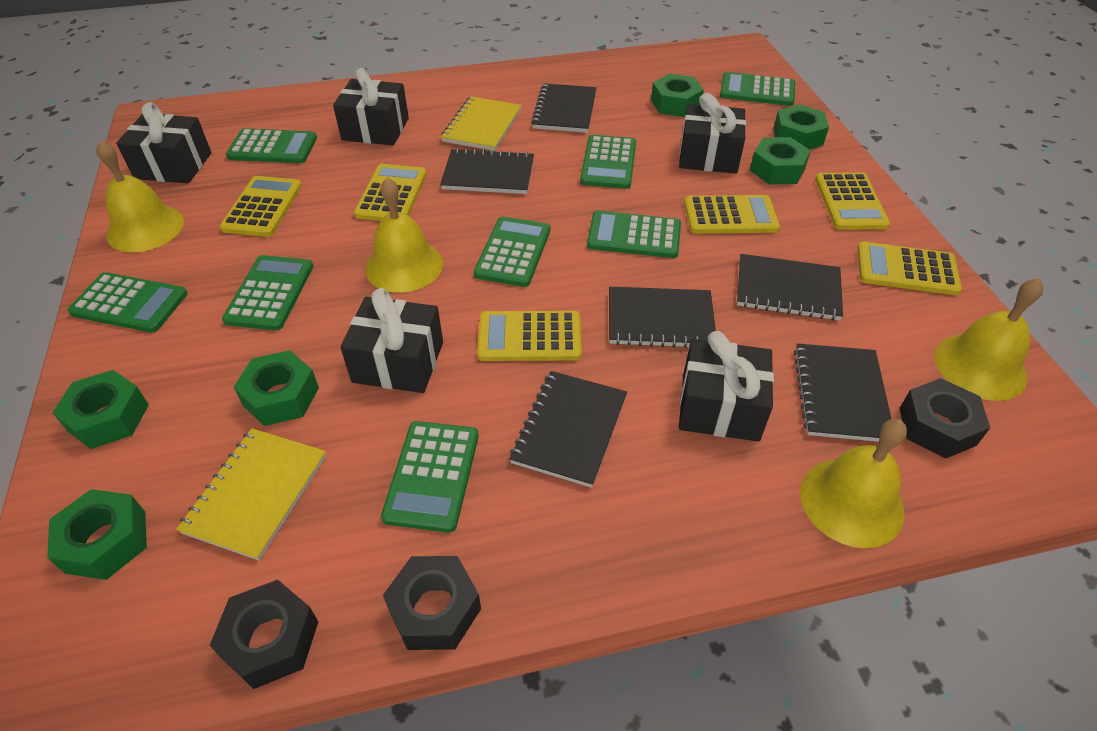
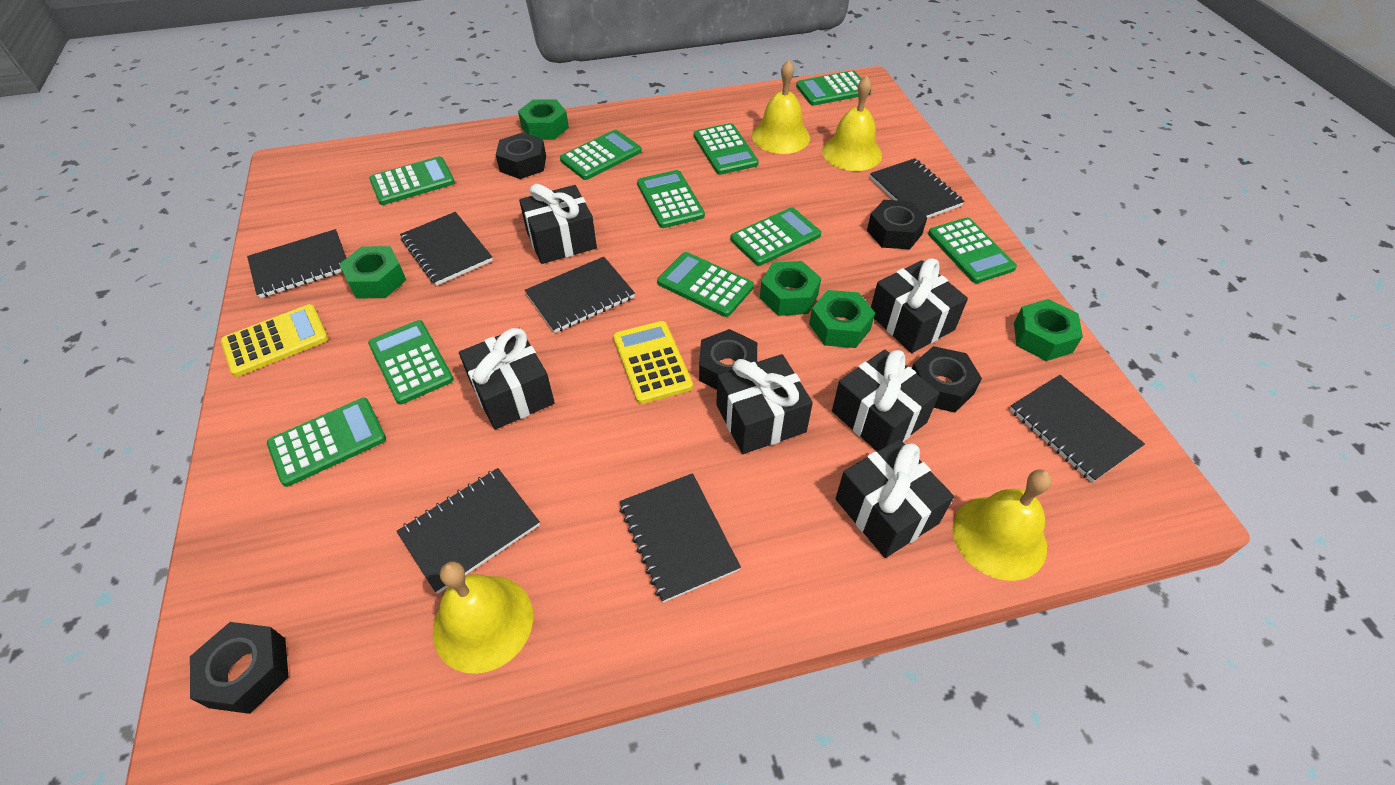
black gift: [116,102,211,183] [333,68,409,145] [340,288,443,393] [679,93,746,174] [679,331,774,442] = 5 -> [459,328,555,430] [519,184,597,264] [716,354,813,454] [832,350,940,451] [835,439,954,558] [871,258,968,353] = 6
black notebook: [440,148,534,194] [510,371,627,488] [531,83,596,133] [609,287,716,348] [737,254,843,320] [794,344,891,442] = 6 -> [247,229,346,298] [397,468,540,594] [400,212,493,286] [525,257,635,333] [619,473,741,603] [870,158,964,218] [1010,375,1145,483] = 7
black nut: [209,580,319,689] [383,556,481,650] [899,378,990,458] = 3 -> [190,622,289,714] [496,132,546,179] [699,329,757,390] [867,200,927,249] [912,346,982,412] = 5
green calculator: [68,272,188,333] [222,255,313,330] [226,128,317,163] [381,421,479,533] [474,216,550,287] [580,135,636,189] [587,211,681,258] [720,72,795,106] = 8 -> [267,398,386,487] [368,320,454,404] [369,156,455,205] [560,130,642,180] [637,170,705,228] [657,252,754,317] [694,123,759,175] [730,207,821,266] [796,71,871,106] [928,217,1017,283] = 10
green nut: [47,489,147,580] [53,370,149,449] [234,350,319,426] [651,74,704,117] [750,137,811,185] [773,104,829,150] = 6 -> [340,246,406,299] [518,100,569,140] [760,261,821,316] [809,290,875,348] [1014,299,1083,361] = 5
yellow calculator: [220,176,302,237] [354,164,427,221] [477,311,582,361] [684,195,780,234] [815,173,890,230] [857,242,962,295] = 6 -> [221,304,328,377] [613,321,693,404] = 2
yellow notebook: [176,428,326,561] [441,96,522,151] = 2 -> none = 0

